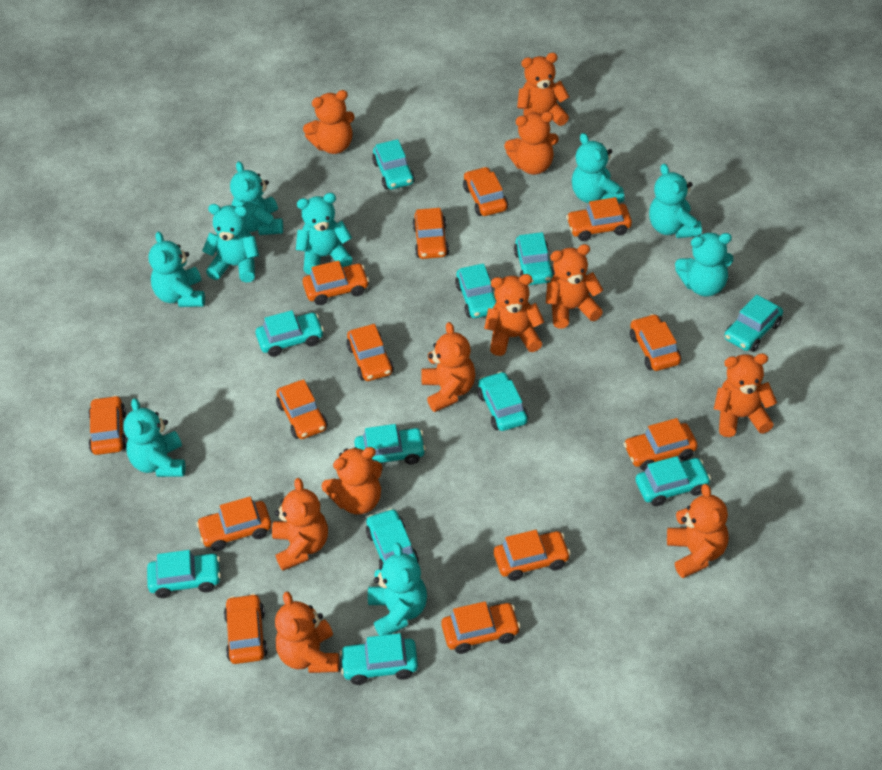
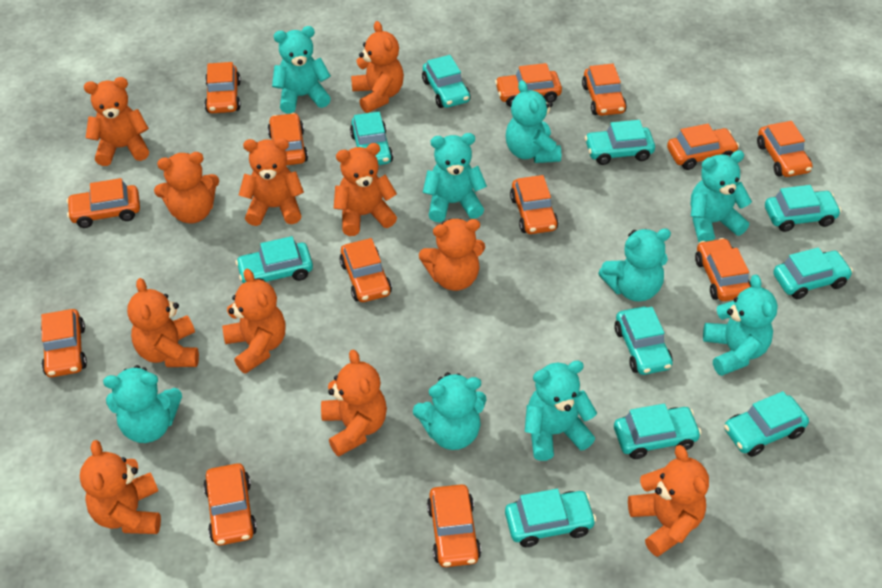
turquoise car: [147,550,221,598] [256,310,324,357] [340,633,418,685] [354,424,426,464] [366,509,419,567] [372,139,415,189] [455,263,497,318] [477,371,528,431] [514,232,555,285] [636,456,711,506] [724,295,783,352] = 11 -> [235,236,313,283] [350,112,393,165] [422,55,470,108] [505,489,596,547] [585,120,655,165] [614,307,673,375] [614,404,702,459] [724,391,809,457] [765,185,841,232] [773,247,853,299] = 10

